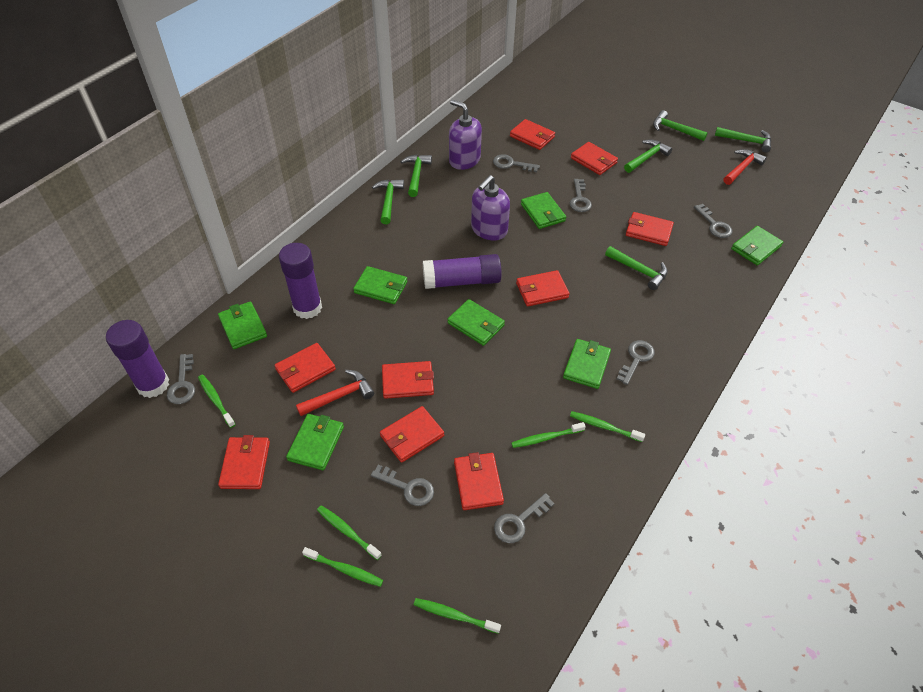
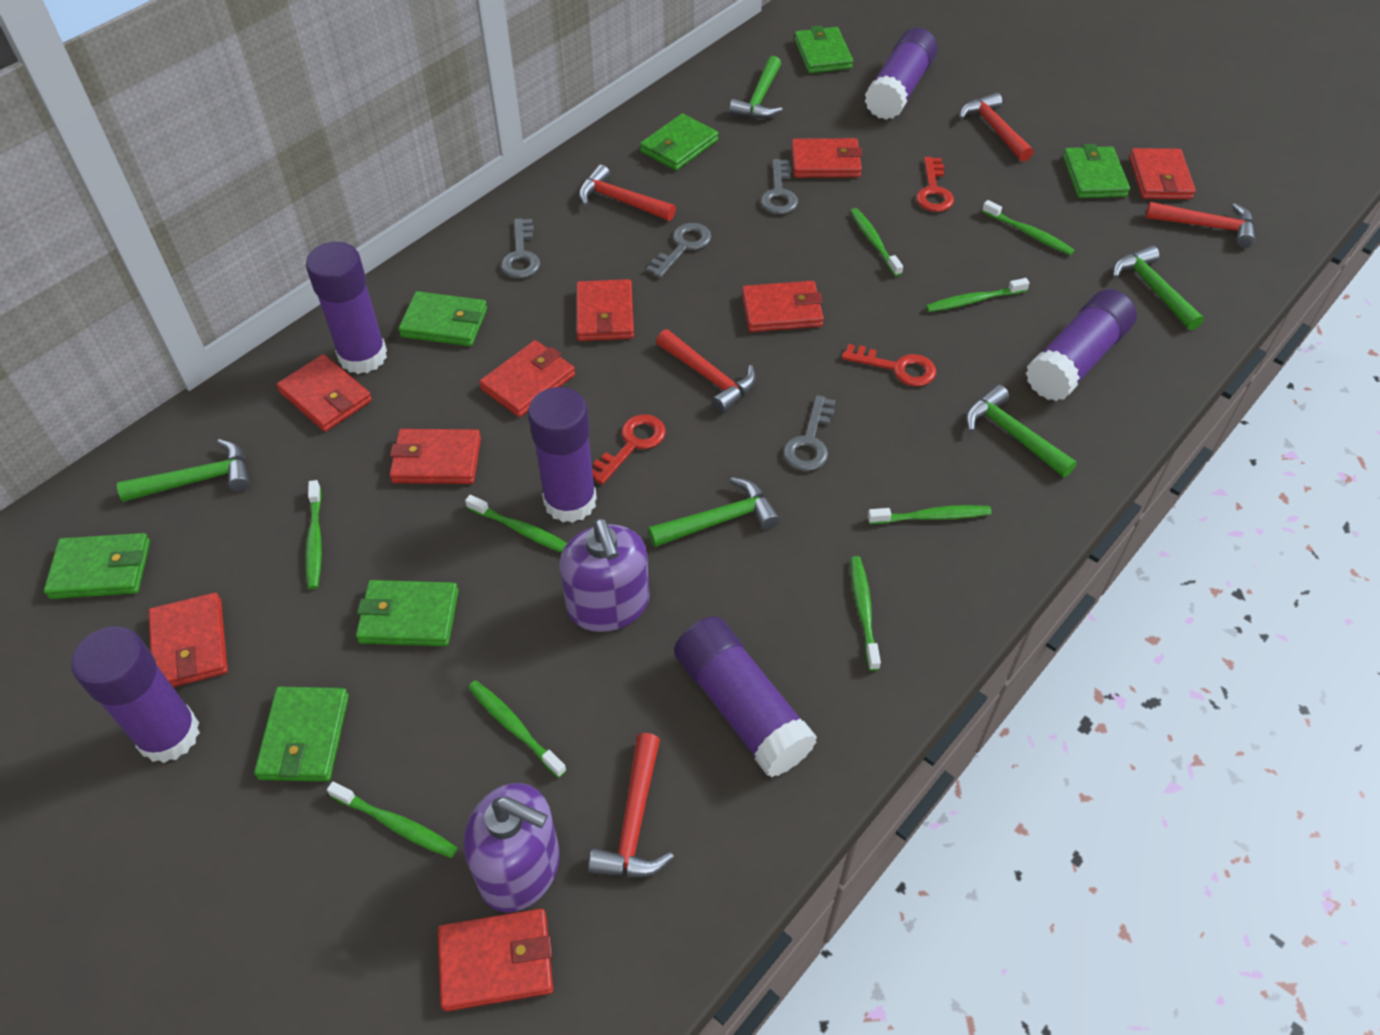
green hammer: [372,179,404,224] [401,155,432,197] [605,246,668,290] [624,139,672,173] [653,110,707,141] [715,127,771,153] = 6 -> [117,439,250,502] [648,477,780,547] [729,56,782,118] [966,385,1077,477] [1113,245,1204,330] = 5
green toothbrush: [198,375,236,428] [302,547,383,587] [317,505,382,560] [414,598,501,634] [511,422,586,448] [570,411,645,442] = 6 -> [305,480,322,589] [327,782,458,858] [465,495,567,553] [468,680,566,778] [850,208,903,277] [850,556,881,671] [868,505,992,524] [926,278,1029,312] [982,200,1074,255] = 9
grey key: [167,354,195,404] [371,464,434,506] [493,154,540,172] [494,493,554,543] [570,179,592,212] [616,340,655,385] [694,204,732,238] = 7 -> [501,218,540,279] [646,223,712,278] [761,159,798,214] [783,395,836,471] = 4
purple glue stick: [106,320,169,398] [279,243,322,319] [423,254,502,289] = 3 -> [71,626,200,763] [306,242,387,374] [528,387,597,523] [674,616,817,777] [865,28,938,120] [1025,289,1137,401] = 6
red hammer: [296,370,374,416] [723,149,767,185] = 2 -> [579,165,676,221] [588,733,674,878] [656,329,756,413] [959,92,1034,162] [1146,202,1255,248] = 5
red key: none = 0 -> [592,414,666,485] [842,344,936,386] [916,157,954,212] = 3

